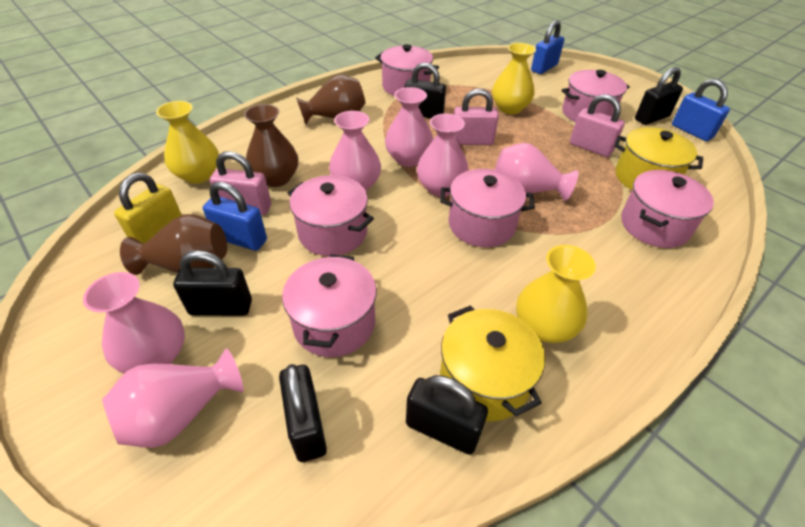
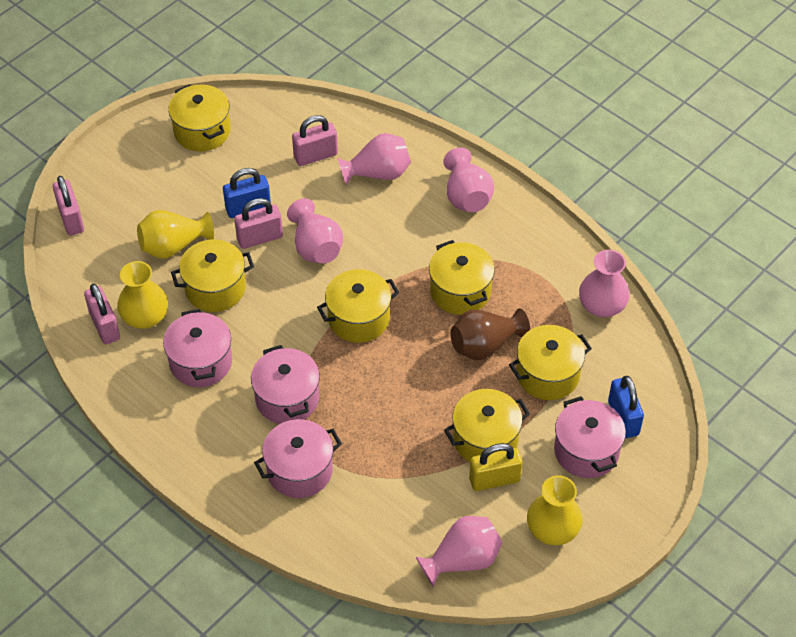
black padlock: [173,250,252,316] [279,364,327,462] [404,63,446,118] [406,375,488,455] [635,67,683,125] = 5 -> none = 0
blue padlock: [203,182,267,251] [531,20,564,74] [672,79,730,141] = 3 -> [223,168,271,218] [608,376,644,438] = 2
brown vase: [120,214,227,275] [244,104,298,187] [296,74,365,124] = 3 -> [451,308,530,360] = 1
pink padlock: [210,151,271,215] [454,88,499,145] [570,94,625,157] = 3 -> [53,176,84,236] [84,284,120,344] [234,198,283,249] [292,115,338,166] = 4
pink pot: [282,254,377,357] [288,175,374,256] [375,44,439,96] [440,169,535,247] [562,70,630,122] [621,170,714,248] = 6 -> [163,309,232,387] [251,345,320,424] [254,419,342,498] [554,396,626,478] = 4
pink vase: [83,272,185,374] [102,348,243,448] [329,111,381,191] [385,87,433,167] [417,114,469,197] [494,143,578,201] = 6 -> [287,198,343,263] [337,133,411,185] [416,516,502,587] [443,148,494,212] [579,250,630,317] = 5
yellow pot: [440,305,545,422] [614,127,703,190] = 2 -> [168,84,230,152] [171,240,254,312] [317,269,399,343] [429,240,495,315] [444,389,530,462] [509,325,592,400] = 6

